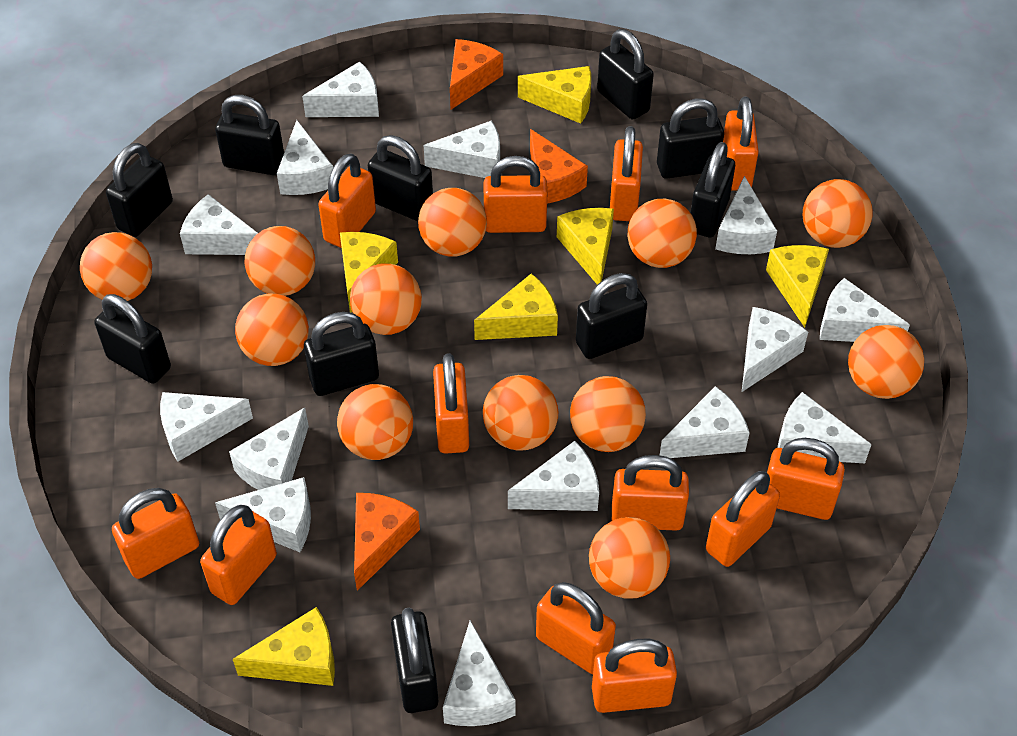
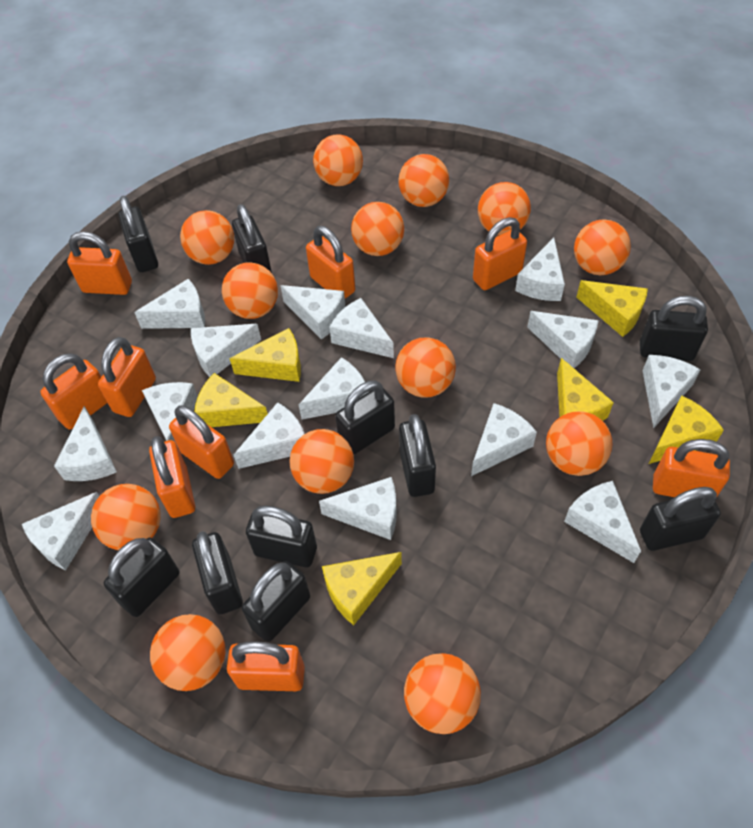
orange ball: [80,232,152,301] [235,294,309,366] [245,226,315,296] [337,384,413,460] [350,263,422,335] [418,188,487,256] [483,375,558,451] [570,376,646,452] [589,517,670,599] [628,199,697,268] [803,179,873,248] [848,325,924,399] = 12 -> [91,484,161,550] [150,614,226,691] [180,210,234,265] [222,262,278,319] [289,429,354,494] [313,134,363,186] [351,202,404,256] [395,337,456,398] [398,154,449,207] [404,653,481,734] [478,182,531,236] [546,411,613,476] [574,219,631,275] = 13
orange cheese: [354,493,420,591] [450,39,503,110] [530,129,588,204] = 3 -> none = 0
orange padlock: [112,488,199,579] [200,505,277,605] [318,153,376,248] [433,353,469,454] [483,156,547,233] [536,582,616,674] [592,639,677,713] [610,126,643,221] [612,455,689,531] [706,471,780,567] [723,96,759,191] [767,438,845,520] = 12 -> [40,353,107,430] [67,231,132,295] [98,337,156,417] [149,436,195,518] [169,405,234,479] [227,641,305,691] [306,226,355,299] [473,217,527,290] [653,439,730,498] = 9
white cheese: [160,392,253,462] [180,194,258,255] [215,477,311,552] [229,408,309,490] [277,120,333,195] [302,61,379,117] [424,120,500,178] [443,620,516,726] [508,441,599,511] [660,386,750,458] [715,176,777,254] [742,307,808,392] [777,392,872,463] [820,278,910,342] = 14 -> [22,492,99,570] [54,406,117,481] [134,279,205,329] [142,382,198,447] [191,324,261,377] [234,402,304,469] [280,285,346,340] [299,357,368,419] [319,477,396,540] [329,298,394,358] [471,403,537,476] [515,238,565,301] [527,311,599,368] [564,481,641,563] [643,355,701,428] = 15

